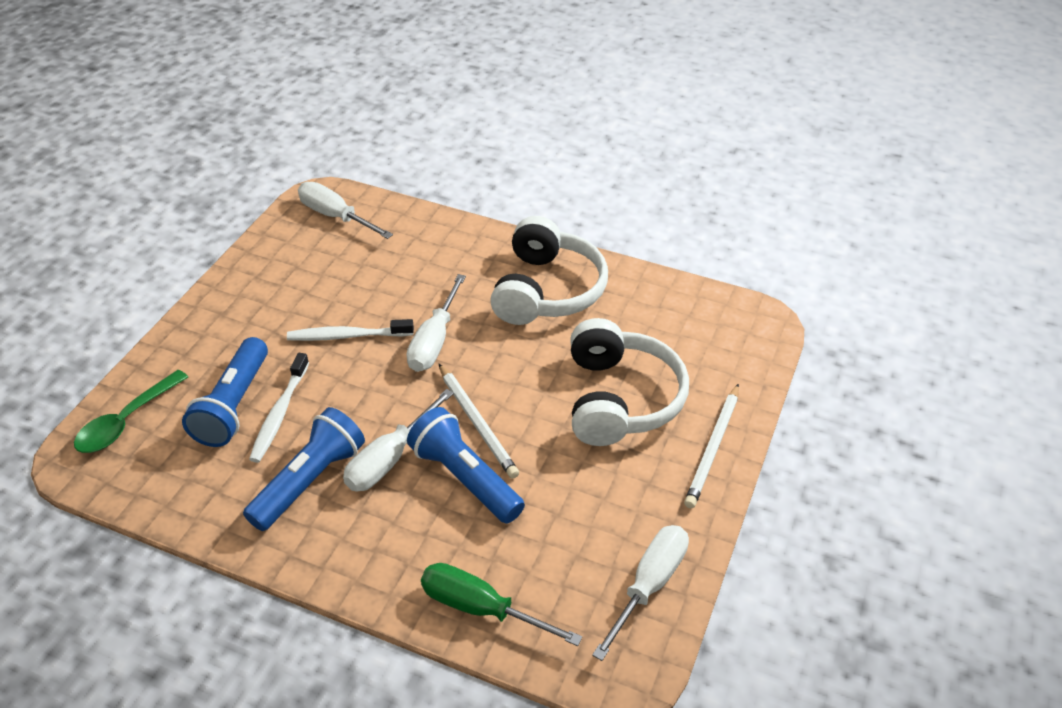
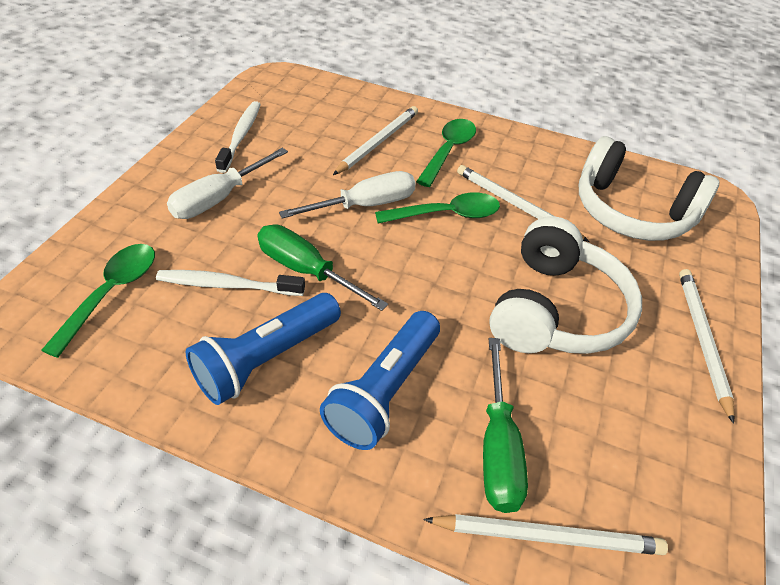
blue flashlight: [182,337,268,447] [243,407,365,531] [407,407,525,524] = 3 -> [186,293,341,405] [320,311,440,450] = 2
green screwdriver: [421,563,582,646] = 1 -> [257,225,388,311] [483,338,528,513] = 2
green spoon: [74,370,188,453] = 1 -> [41,244,155,358] [375,193,500,224] [416,119,476,187] = 3
white pencil: [439,364,519,479] [684,384,739,508] = 2 -> [333,106,418,175] [423,514,668,555] [457,165,590,242] [679,269,735,424] = 4
white screwdriver: [298,182,393,239] [343,389,454,492] [407,274,466,372] [592,525,689,661] = 4 -> [167,148,288,219] [279,171,416,219] = 2

